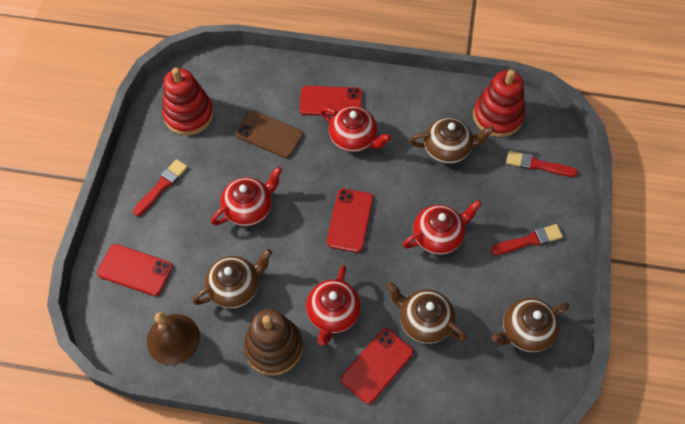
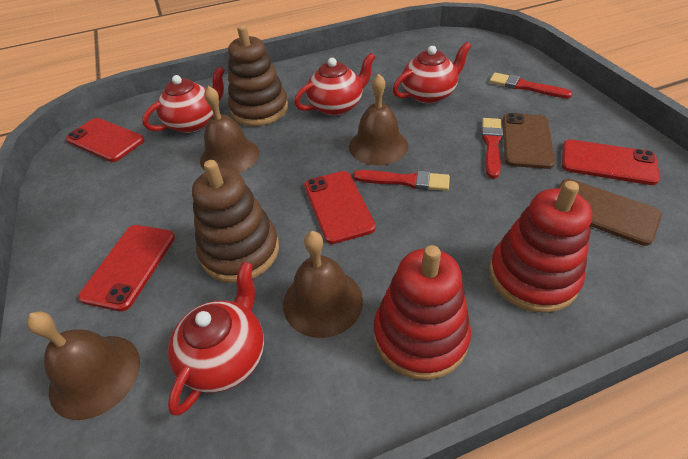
brown bell: [147,312,200,365] = 1 -> [27,311,140,420] [200,86,259,173] [283,231,363,338] [349,74,408,165] = 4
brown phone: [235,110,303,158] = 1 -> [502,113,555,169] [559,179,662,246] = 2
brown stacking toy: [243,309,303,376] = 1 -> [192,160,279,283] [228,25,288,126] = 2
brown teapot: [192,249,272,308] [386,282,467,344] [409,118,494,164] [492,298,570,352] = 4 -> none = 0

